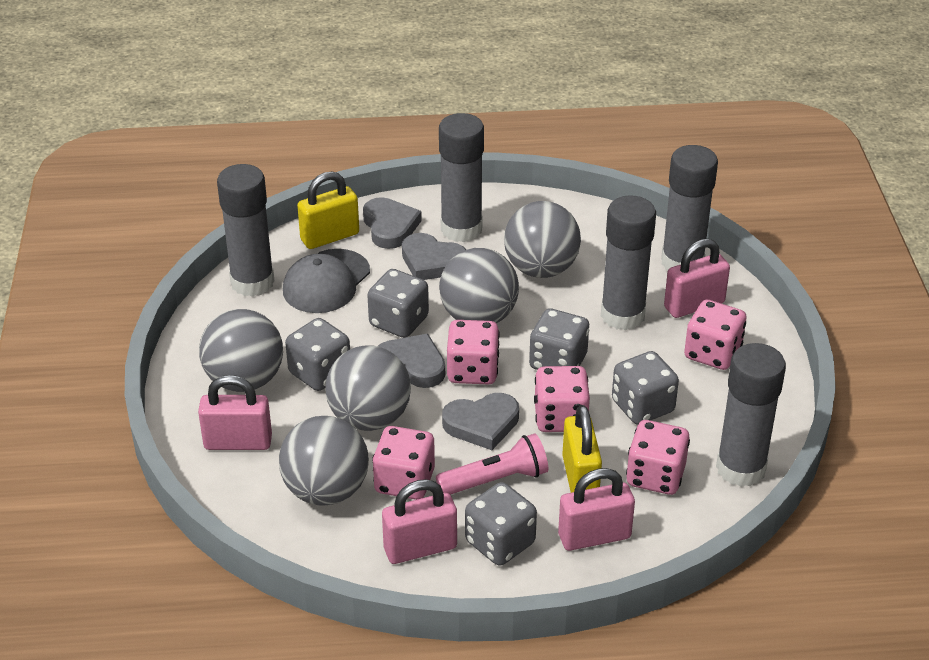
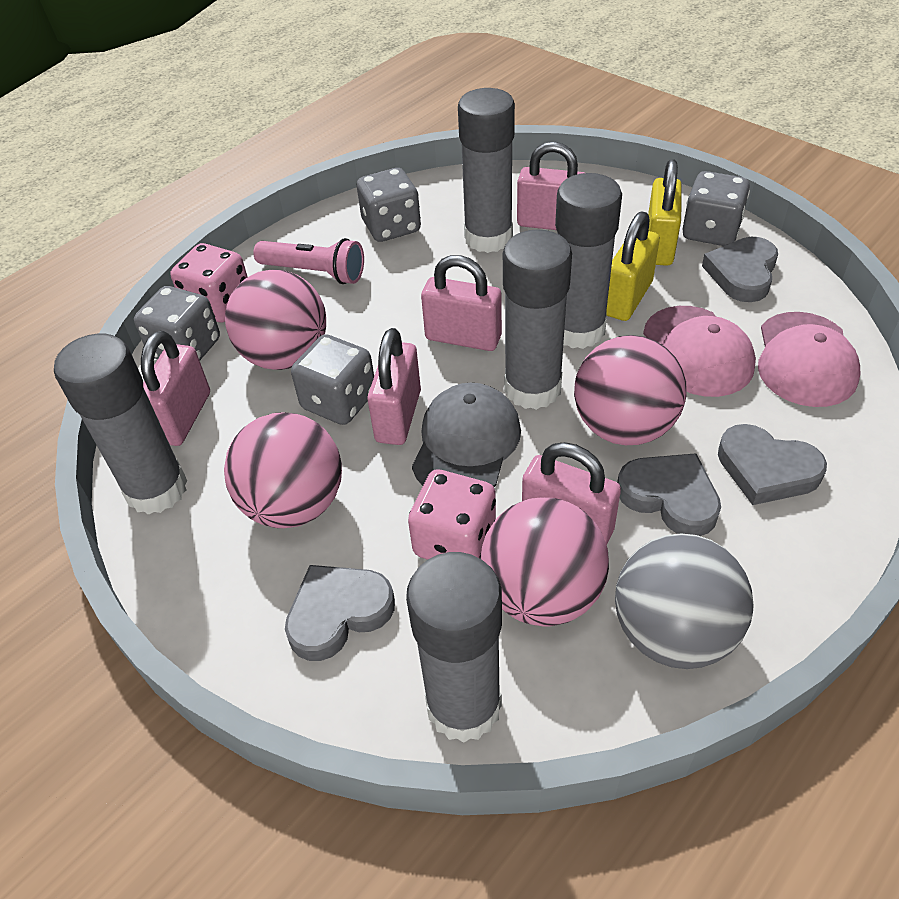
grey ball: [199,309,283,392] [279,416,369,506] [325,345,411,431] [439,248,519,323] [504,201,581,278] = 5 -> [615,534,753,669] = 1
grey dice: [285,318,350,391] [367,269,429,338] [465,482,537,566] [529,308,589,370] [612,351,679,425] = 5 -> [134,286,220,360] [291,334,374,425] [357,168,421,242] [682,171,750,246] = 4
pink ball: none = 0 -> [224,412,342,528] [225,269,326,370] [481,497,609,626] [574,335,687,445] = 4
pink cap: none = 0 -> [643,306,756,397] [758,312,861,407] = 2
pink dice: [372,426,435,500] [447,320,500,385] [534,366,590,432] [626,420,690,495] [684,300,746,370] = 5 -> [170,243,248,323] [408,469,496,560] = 2
pink padlock: [198,375,272,450] [382,479,457,564] [558,468,635,551] [664,239,730,318] = 4 -> [141,331,210,446] [367,328,421,445] [421,255,502,351] [517,142,585,230] [522,442,621,545] = 5

